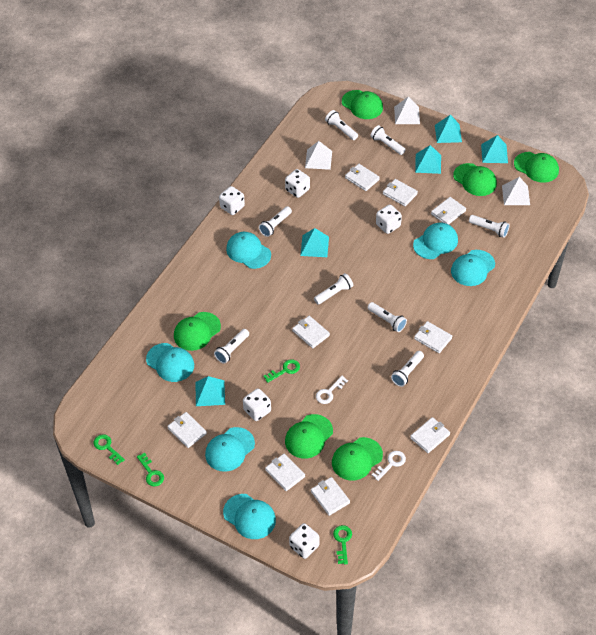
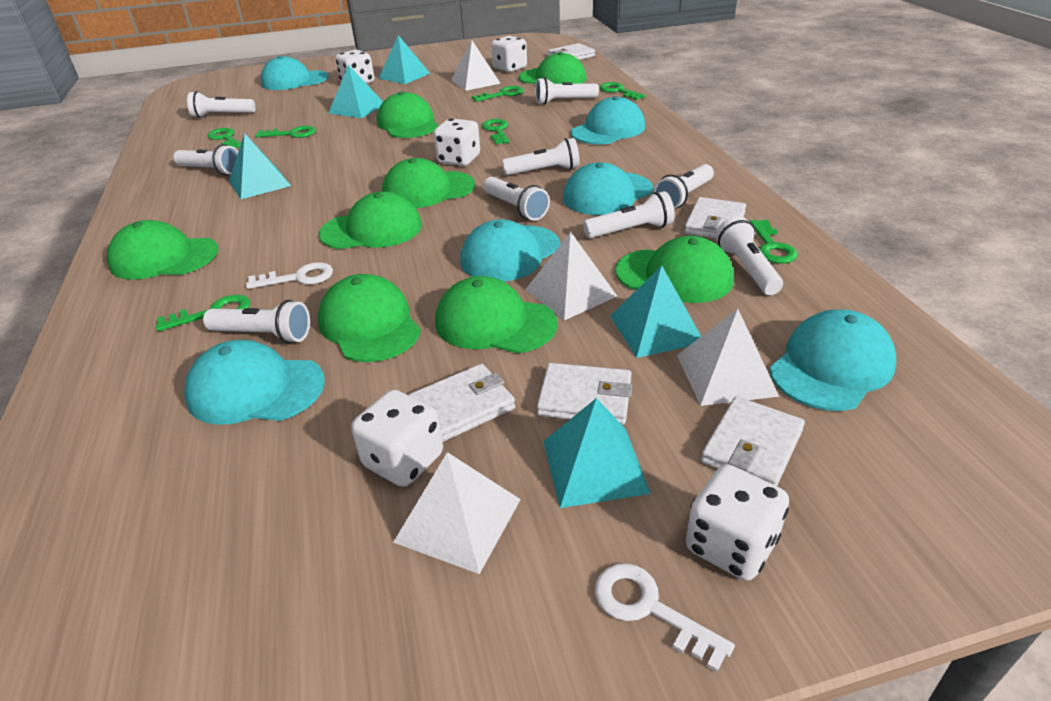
green cap: [174,312,221,351] [285,414,333,459] [332,437,383,480] [342,90,383,119] [453,163,497,196] [514,152,559,183] = 6 -> [107,220,218,280] [318,274,421,362] [319,191,422,249] [377,91,438,138] [382,158,475,208] [435,276,557,353] [519,52,586,84] [616,236,733,303] = 8
green key: [93,434,125,465] [137,453,164,486] [263,359,300,383] [333,525,352,564] = 4 -> [156,295,250,331] [207,128,241,148] [255,126,316,138] [472,86,524,102] [482,119,509,144] [599,82,645,100] [750,220,798,264] = 7
white flashlight: [214,329,249,363] [259,206,292,237] [314,273,353,305] [325,110,358,140] [368,302,407,332] [370,125,405,155] [391,351,424,387] [469,215,510,238] = 8 -> [173,144,238,175] [187,91,255,118] [203,300,310,343] [483,177,550,221] [502,138,580,175] [535,77,599,105] [583,191,675,238] [654,164,714,209] [715,216,783,295] = 9
white pyramid: [305,141,332,170] [394,96,420,124] [502,177,530,205] = 3 -> [393,452,521,574] [451,40,501,91] [525,232,617,320] [677,309,779,406] = 4
white wallet: [167,412,207,448] [265,454,305,491] [292,316,330,348] [311,477,350,516] [345,164,380,191] [383,179,418,206] [410,417,450,453] [414,321,452,353] [431,197,466,225] = 9 -> [409,364,515,442] [537,363,632,425] [548,43,595,60] [684,197,746,238] [701,396,805,486] = 5

